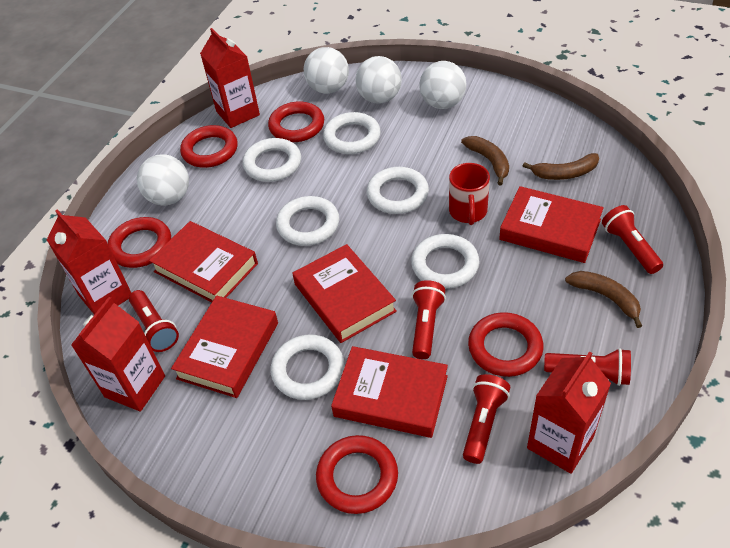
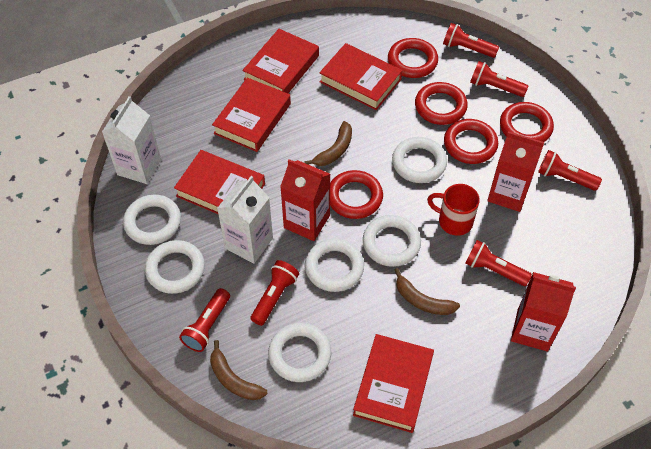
red carton: [47,209,131,315] [71,297,165,412] [200,28,260,128] [527,351,611,474] = 4 -> [280,159,330,241] [487,131,544,212] [511,272,576,352] = 3
red flashlight: [129,290,179,352] [412,280,446,359] [463,374,510,464] [544,348,631,386] [602,205,663,274] = 5 -> [179,288,230,352] [251,260,299,326] [443,23,499,58] [465,240,532,286] [470,61,528,97] [538,150,602,191] = 6
white ball: [137,154,189,206] [304,47,349,94] [355,56,402,103] [419,61,467,109] = 4 -> none = 0
white carton: none = 0 -> [102,96,161,184] [217,176,273,264] = 2

